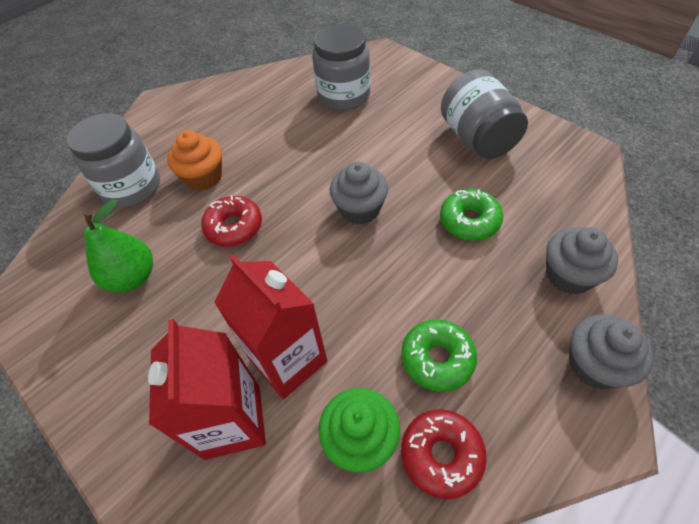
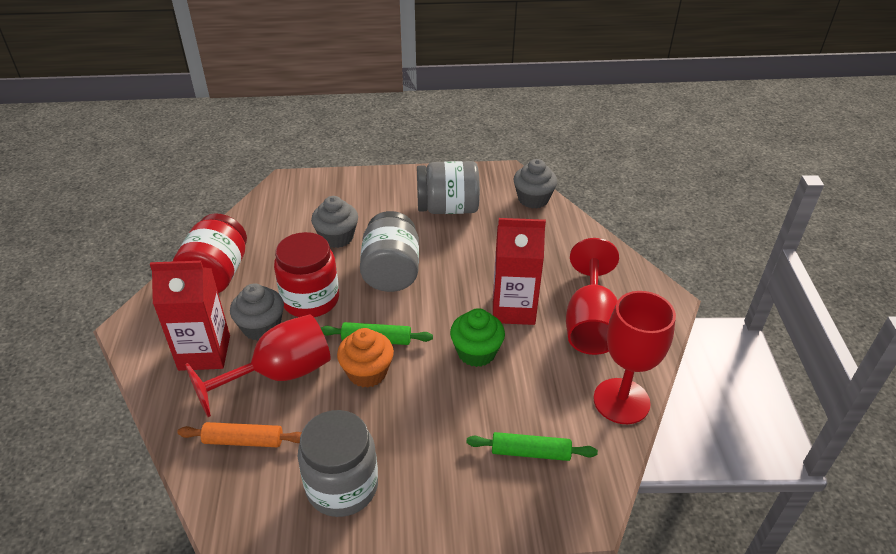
green donut: [401,319,477,392] [440,189,503,241] = 2 -> none = 0
green pear: [84,199,153,292] = 1 -> none = 0
green rolling pin: none = 0 -> [321,322,433,345] [466,432,598,461] = 2
orange rolling pin: none = 0 -> [177,422,301,447] = 1
red donut: [201,196,262,247] [401,409,487,499] = 2 -> none = 0
red goblet: none = 0 -> [185,314,330,417] [566,238,619,355] [593,291,676,424] = 3
red jar: none = 0 -> [173,213,247,293] [274,232,339,317] = 2

